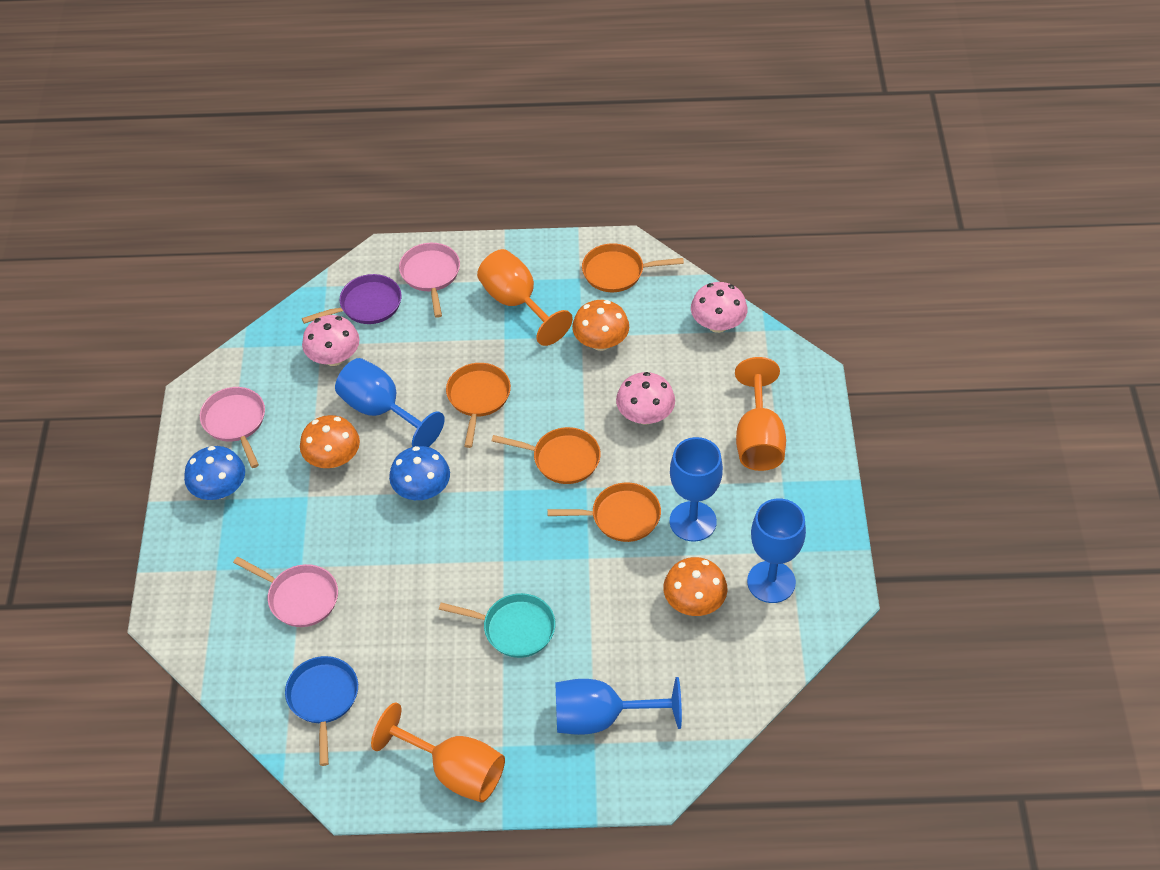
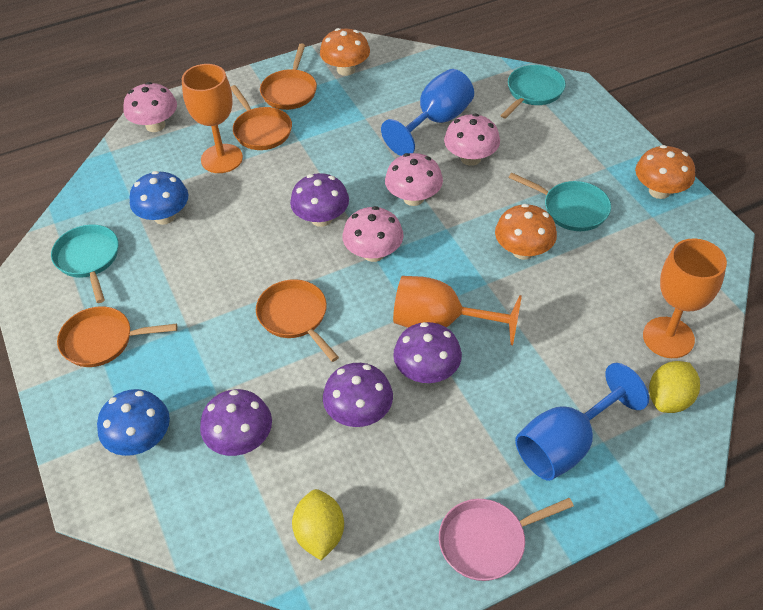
blue goblet: [335,358,445,447] [555,677,682,735] [670,437,723,542] [747,498,806,603] = 4 -> [381,69,474,156] [515,363,649,481] = 2
blue pan: [285,656,358,766] = 1 -> none = 0
pink mushroom: [302,315,360,366] [616,372,675,425] [691,282,748,333] = 3 -> [123,82,177,132] [342,206,404,262] [385,153,443,206] [444,114,500,166] = 4
pink pan: [200,387,265,468] [233,557,338,627] [399,243,460,318] = 3 -> [439,498,574,581] = 1
purple mushroom: none = 0 -> [200,389,272,456] [290,173,349,227] [323,363,393,427] [393,322,462,383] = 4
purple pan: [302,274,402,324] = 1 -> none = 0
turquoise pan: [439,593,555,658] = 1 -> [51,225,119,303] [500,65,566,119] [508,173,611,231] = 3
yellow lemon: none = 0 -> [292,489,344,560] [649,361,700,413] = 2

